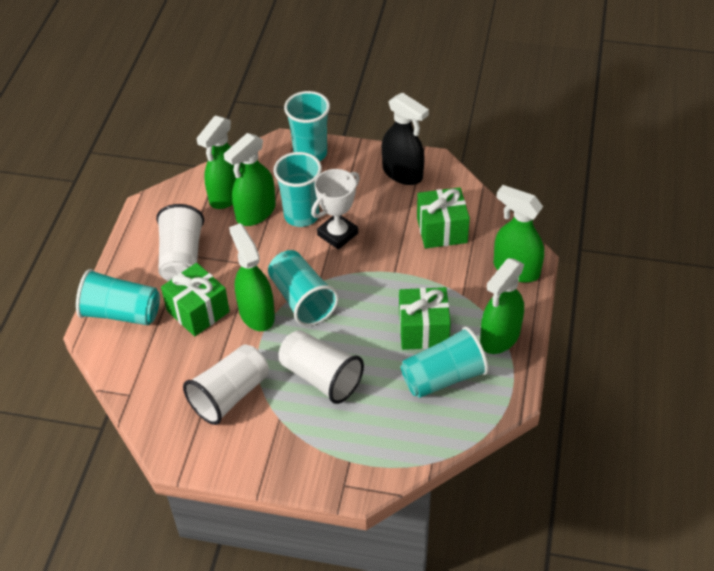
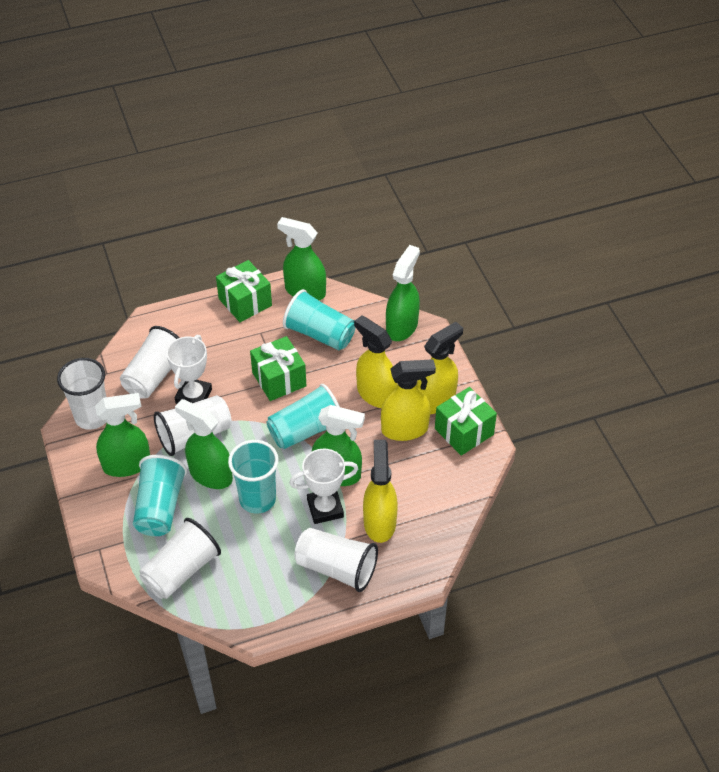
black spray bottle: [382,93,429,185] = 1 -> none = 0
turquoise cup: [76,269,160,325] [268,250,339,326] [273,152,322,227] [284,91,330,161] [401,326,489,398] = 5 -> [133,455,187,536] [228,440,279,514] [266,384,340,449] [283,289,356,350] = 4
white cup: [156,204,204,281] [183,344,269,425] [279,330,364,404] = 3 -> [57,358,106,430] [120,326,180,399] [139,518,221,599] [154,395,232,456] [294,528,378,592] = 5
white trophy: [311,169,360,249] = 1 -> [166,335,212,404] [289,449,358,524] = 2
yellow spray bottle: none = 0 -> [354,315,397,408] [363,440,398,543] [381,359,436,441] [416,322,463,414] = 4

